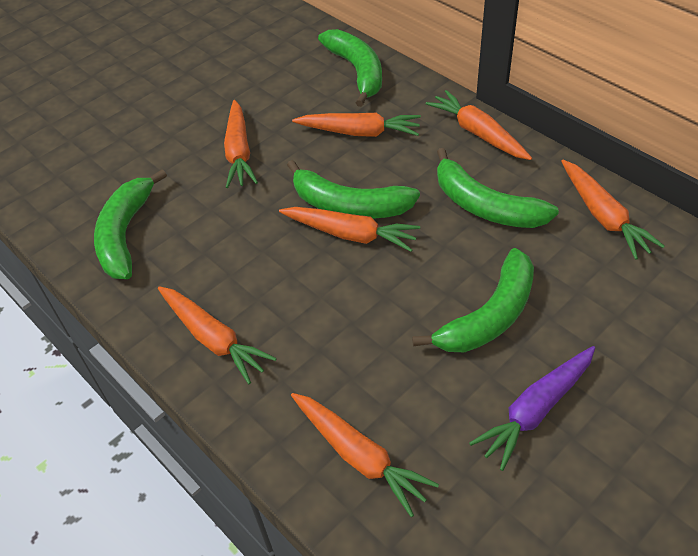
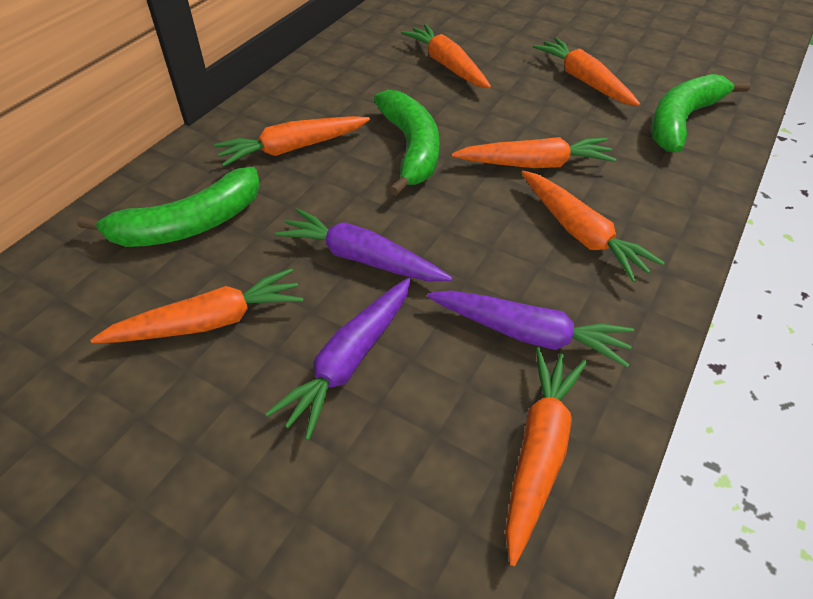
green banana: [94,169,167,279] [287,160,420,219] [318,29,382,107] [412,248,534,352] [437,148,559,228] = 5 -> [77,167,260,247] [374,90,440,196] [651,74,750,152] = 3
purple carrot: [469,346,595,471] = 1 -> [265,278,411,440] [275,208,452,282] [427,290,634,367] = 3

